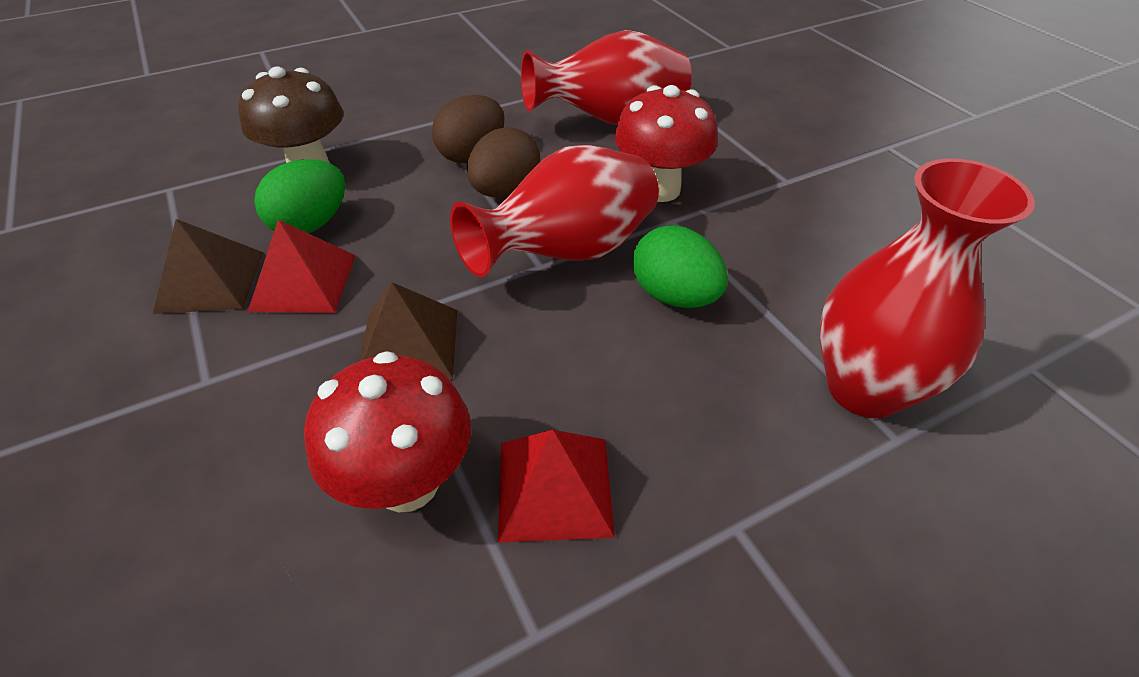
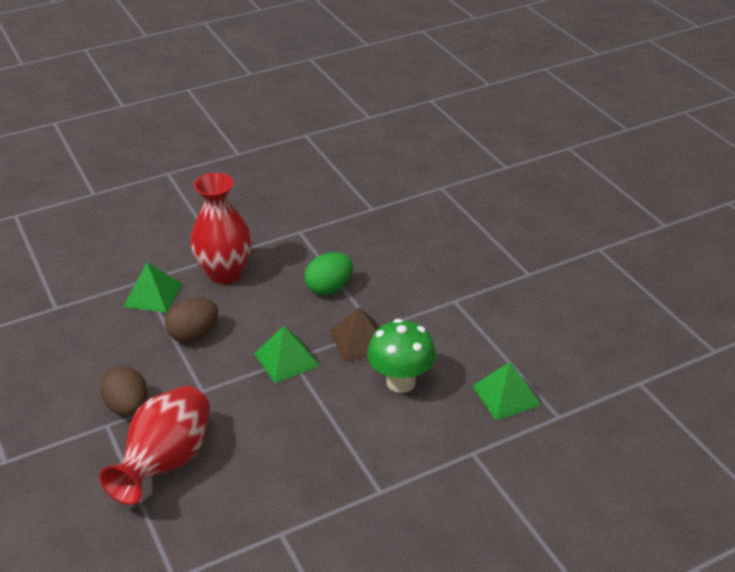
brown mushroom: [238,67,343,163] = 1 -> none = 0
brown pyramid: [153,219,263,314] [360,282,457,379] = 2 -> [330,307,379,362] = 1
green egg: [254,159,345,233] [633,225,728,308] = 2 -> [304,252,353,295] = 1
green mushroom: none = 0 -> [367,319,436,393] = 1
green pyramid: none = 0 -> [123,262,182,313] [254,326,320,384] [472,362,541,420] = 3
red mushroom: [304,351,471,512] [615,85,718,202] = 2 -> none = 0
red pyramid: [248,220,356,313] [498,430,615,543] = 2 -> none = 0
red vase: [450,145,659,277] [521,30,692,125] [820,159,1035,418] = 3 -> [99,386,210,505] [190,173,252,284] = 2

